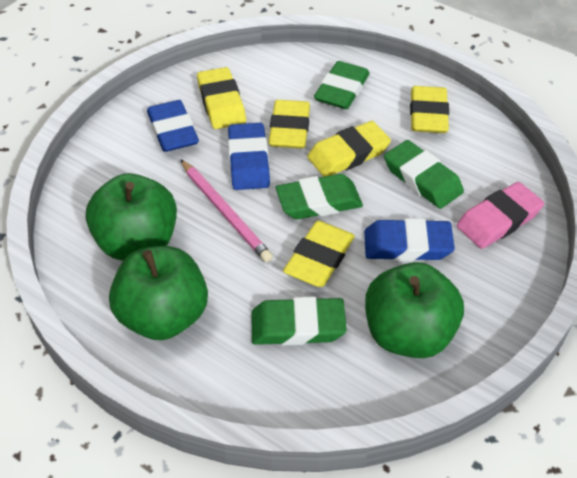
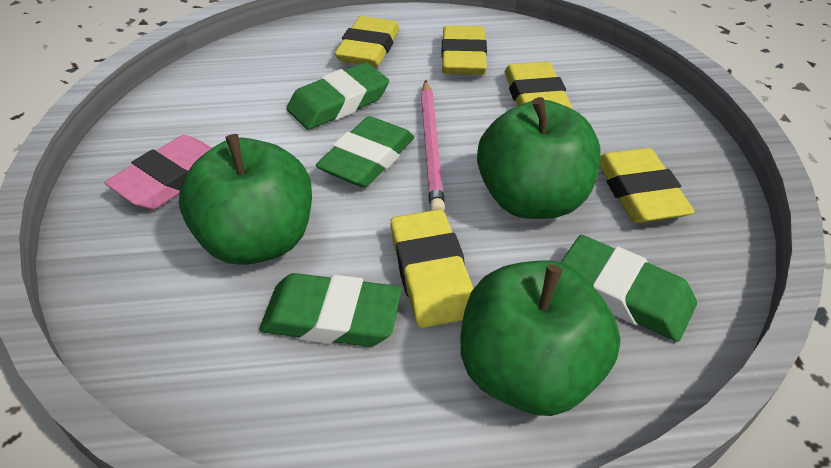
blue eraser: [147,100,199,152] [228,123,270,190] [364,218,455,261] = 3 -> none = 0

